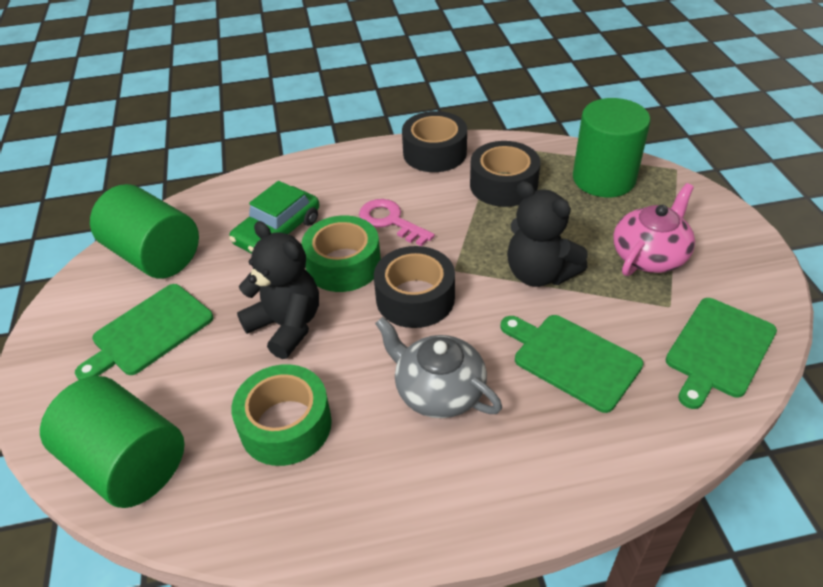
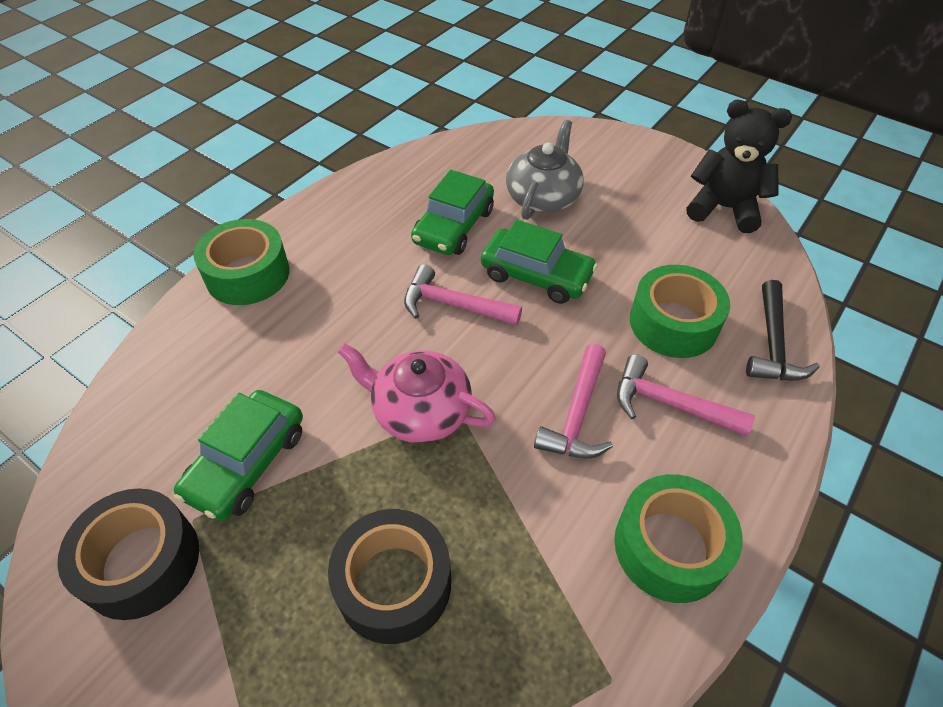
black hammer: none = 0 -> [746,280,820,381] = 1
black tape: [374,246,455,328] [402,111,467,172] [470,141,540,207] = 3 -> [57,488,199,620] [328,509,451,644] = 2
black teddy bear: [237,221,319,359] [507,181,588,287] = 2 -> [686,100,792,233] = 1
green car: [229,181,319,254] = 1 -> [174,390,303,521] [411,170,494,255] [481,220,598,304] = 3
green cutting board: [75,284,213,380] [501,315,644,413] [666,298,777,409] = 3 -> none = 0
green cylinder: [40,376,185,508] [90,184,199,278] [573,98,651,197] = 3 -> none = 0
green tape: [231,364,332,466] [301,215,381,292] = 2 -> [194,219,290,305] [614,474,743,603] [630,265,730,358] = 3
pink hammer: none = 0 -> [404,264,522,326] [534,344,613,458] [617,354,755,436] = 3
pink key: [359,199,435,246] = 1 -> none = 0

